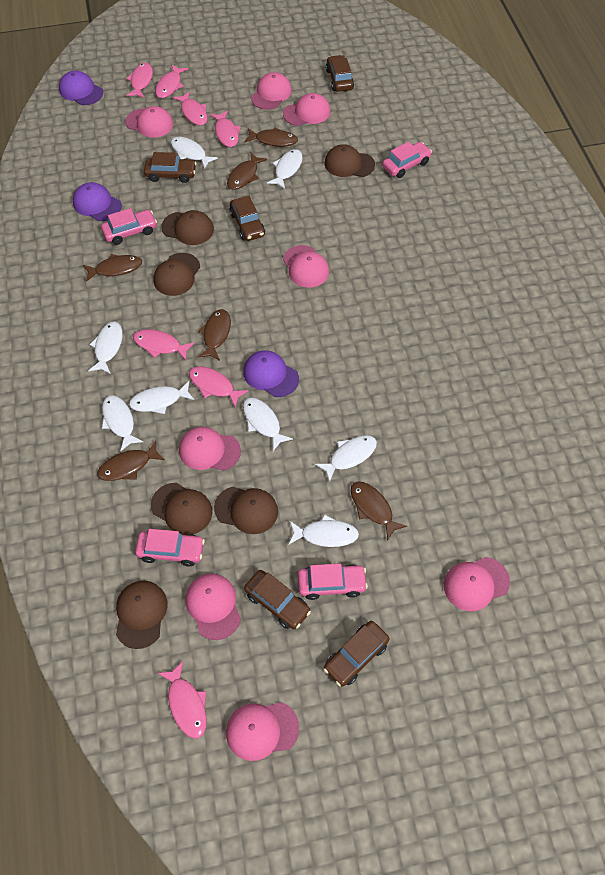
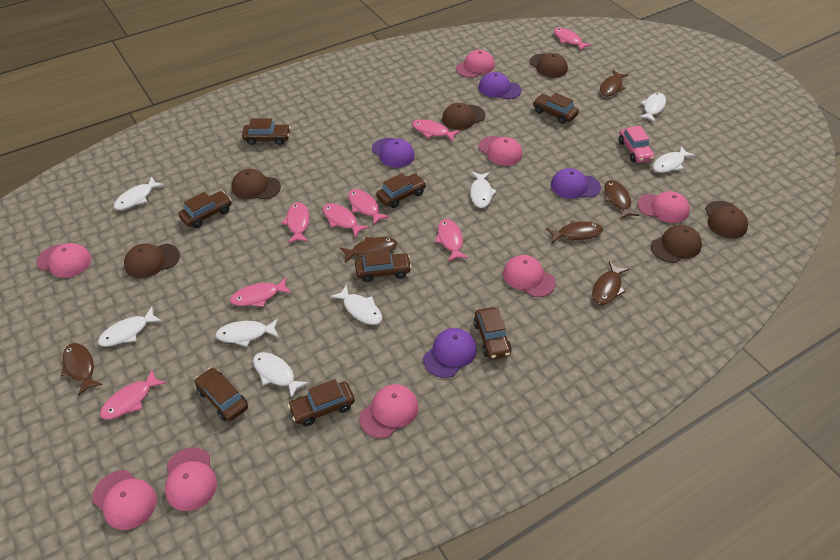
brown car: [144,152,197,183] [229,196,265,241] [244,570,311,629] [324,621,389,687] [326,55,354,92] = 5 -> [178,191,232,228] [194,367,248,421] [242,119,291,145] [288,379,355,426] [355,249,412,282] [376,173,426,208] [474,307,512,359] [533,93,579,124] = 8
pink car: [101,208,157,245] [135,529,205,566] [298,563,368,600] [382,142,432,178] = 4 -> [619,126,655,163] = 1
pink fish: [126,63,153,98] [133,329,195,361] [155,64,188,98] [158,661,207,739] [173,91,208,125] [189,366,249,407] [210,110,241,147] = 7 -> [100,370,166,419] [230,277,292,307] [282,202,310,243] [323,203,370,237] [348,189,390,226] [412,119,460,142] [435,219,469,262] [554,28,592,51] = 8
purple cap: [59,71,103,105] [73,182,122,221] [243,350,299,397] = 3 -> [372,138,415,168] [423,328,477,378] [478,72,522,99] [551,168,601,199] = 4

